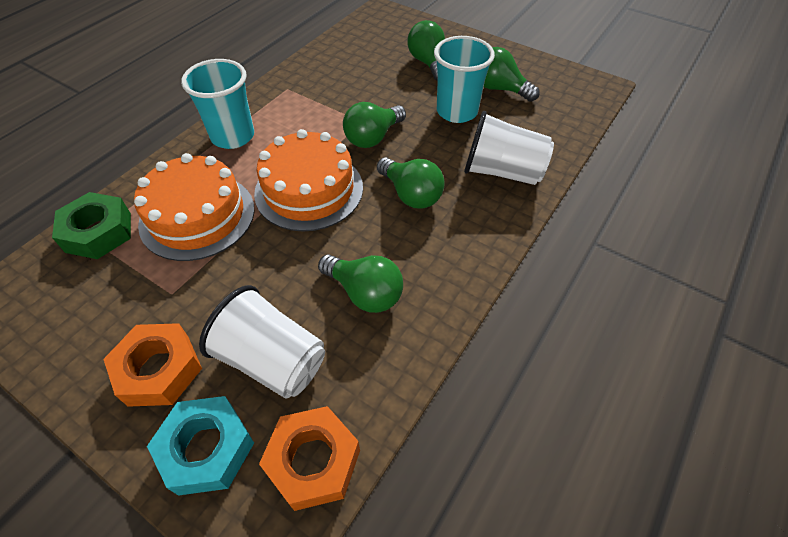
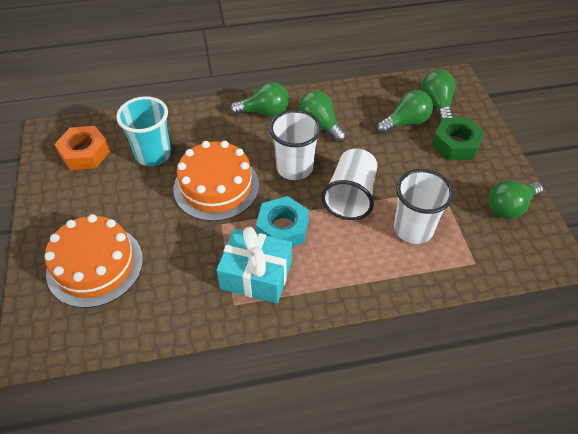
orange nut: [103,323,202,407] [259,406,360,511] = 2 -> [55,126,110,171] = 1
turquoise cup: [181,59,254,149] [434,36,495,123] = 2 -> [116,96,171,166] = 1
turquoise gift: none = 0 -> [216,227,292,304] = 1
white cup: [199,285,325,399] [464,111,554,185] = 2 -> [269,109,321,180] [321,148,378,220] [394,169,454,244] = 3

